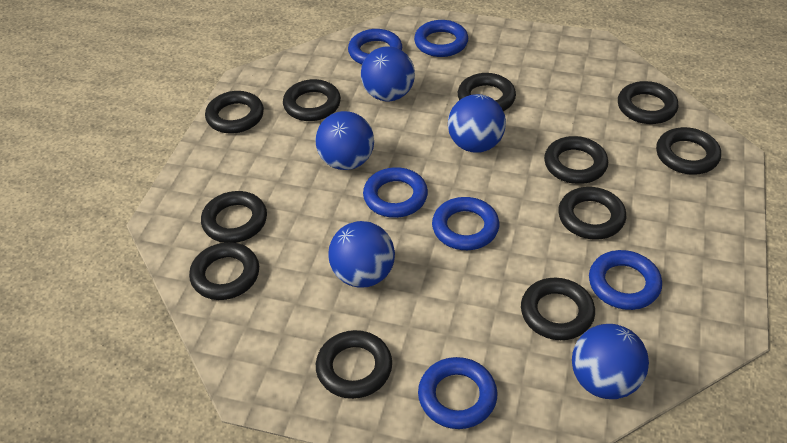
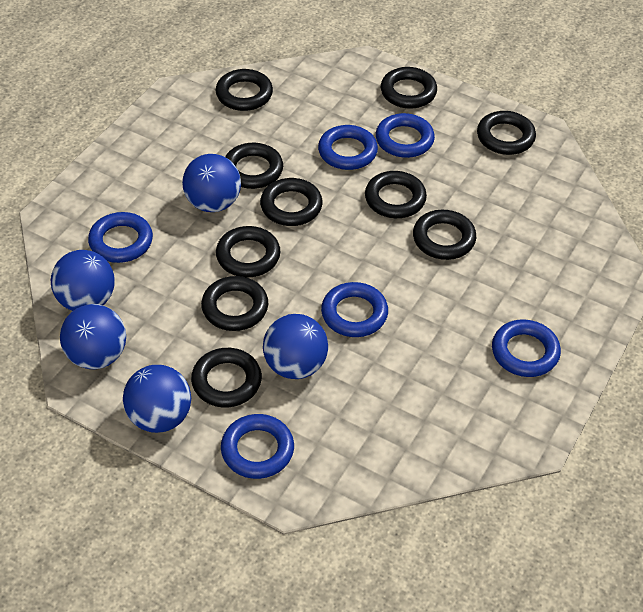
black ring: [189,242,259,300] [201,191,267,243] [205,91,264,133] [283,79,341,121] [316,330,392,399] [458,73,516,111] [521,278,595,340] [544,136,608,184] [558,187,626,240] [618,81,678,124] [656,127,721,175] = 11 -> [191,348,262,407] [201,276,268,331] [216,69,273,111] [216,226,280,277] [225,143,283,189] [260,178,323,226] [365,171,427,218] [381,67,437,109] [413,210,476,260] [477,111,536,155] = 10

